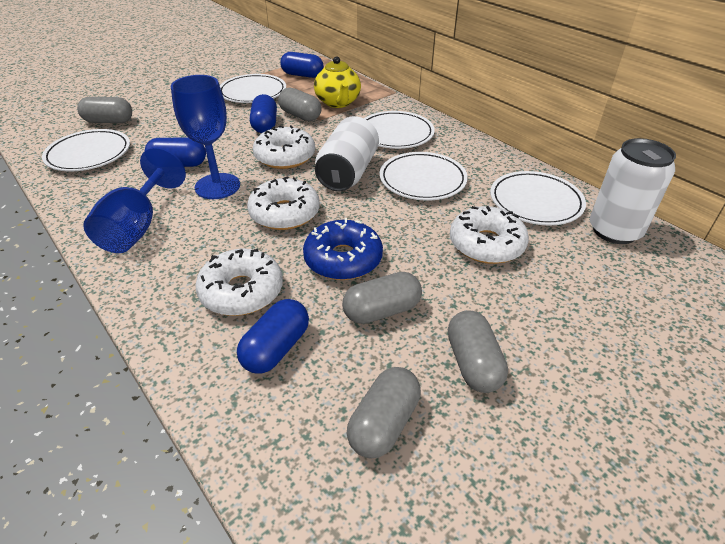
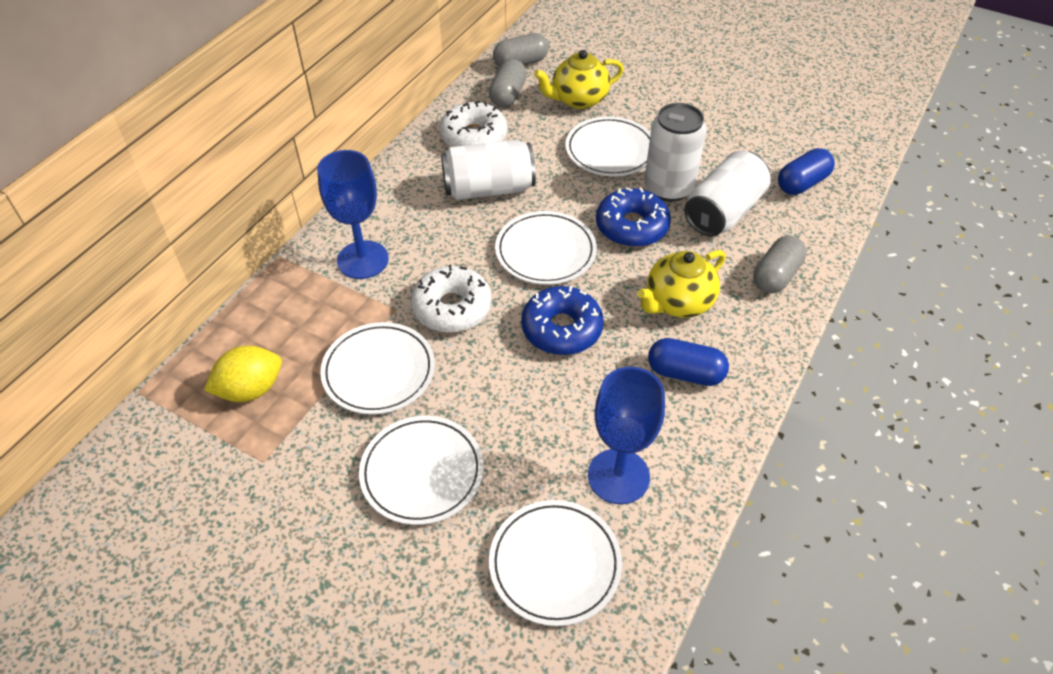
blue capsule: [145,138,206,167] [237,299,309,374] [250,94,277,133] [280,52,324,78] = 4 -> [648,338,729,386] [778,148,835,195] = 2
blue donut: [303,218,383,280] = 1 -> [521,286,604,355] [596,187,671,247] = 2
grey capsule: [77,97,132,123] [278,87,321,121] [342,272,422,324] [347,367,421,458] [448,311,508,393] = 5 -> [489,59,527,107] [493,33,549,67] [753,236,807,294] = 3
white can: [315,116,379,191] [590,138,676,244] = 2 -> [441,140,536,200] [644,103,706,202] [684,151,771,237] = 3
white donut: [195,249,283,316] [247,176,320,230] [253,125,315,169] [450,206,529,264] = 4 -> [411,265,492,333] [440,101,507,147] = 2
yellow lemon: none = 0 -> [204,346,282,402] = 1
yellow teapot: [314,56,361,108] = 1 -> [534,50,624,109] [637,250,726,318] = 2

